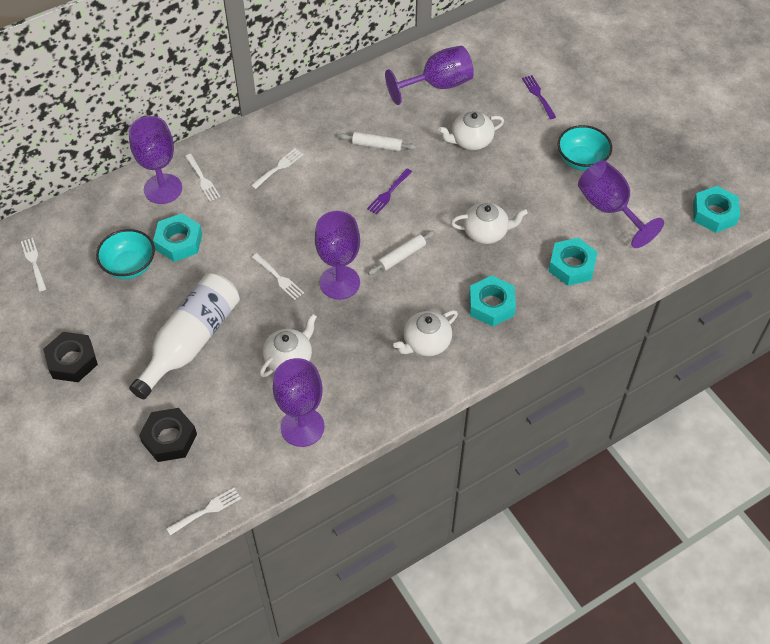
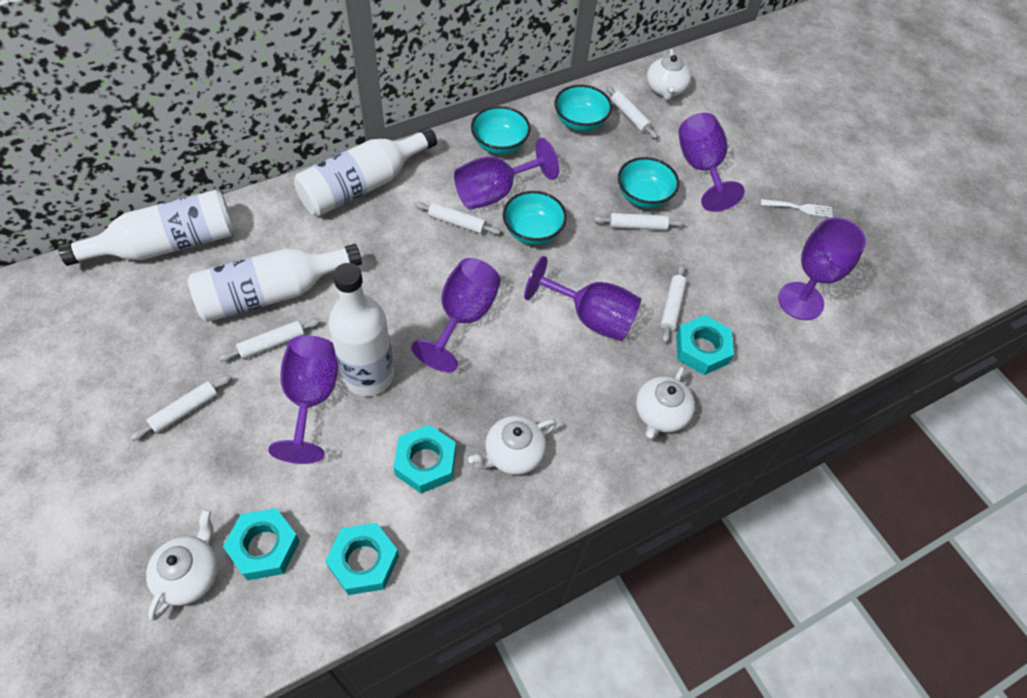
black nut: [43,332,98,382] [139,408,197,462] = 2 -> none = 0
purple fork: [367,169,412,215] [522,75,556,119] = 2 -> none = 0
purple goblet: [129,116,182,204] [273,358,324,447] [315,211,360,299] [385,46,474,105] [578,160,664,248] = 5 -> [268,335,338,464] [411,258,501,372] [454,138,559,210] [524,256,641,341] [678,113,745,212] [778,218,866,320] = 6
turquoise bowl: [96,229,155,279] [557,125,612,171] = 2 -> [471,106,530,155] [503,191,567,245] [554,85,612,131] [618,157,679,208] = 4
white bottle: [129,273,240,399] = 1 -> [58,190,235,266] [188,244,362,322] [294,127,437,217] [328,263,394,396] = 4
white fork: [21,238,46,292] [166,488,241,535] [185,154,220,202] [251,149,303,189] [252,253,304,300] = 5 -> [761,199,833,218] = 1
white rolling pin: [339,132,416,151] [368,230,435,275] = 2 -> [130,375,232,441] [219,319,320,361] [414,202,501,235] [593,213,685,230] [606,86,658,139] [661,265,687,343] = 6

